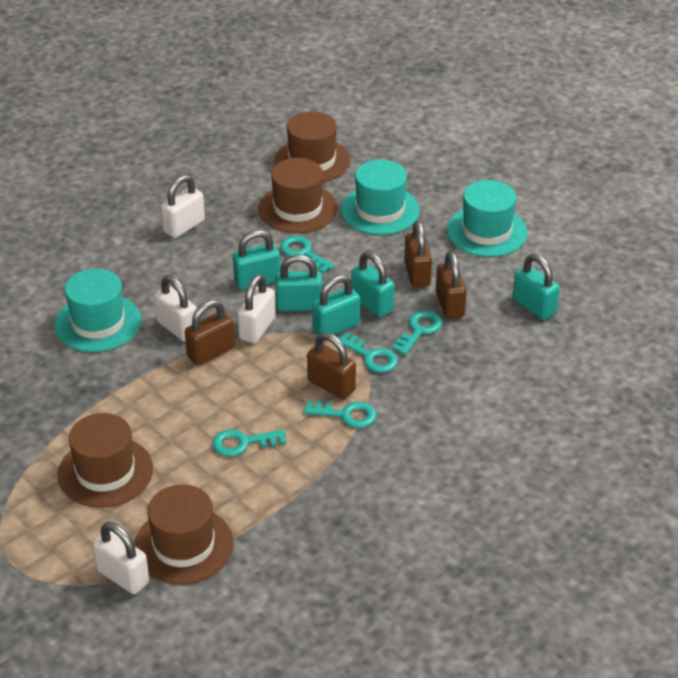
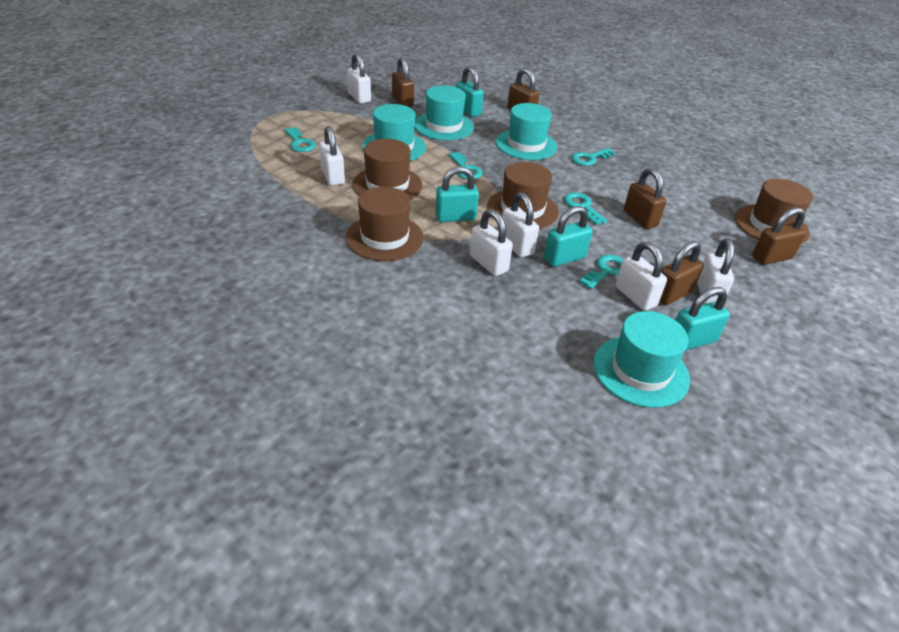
brown padlock: [185,300,235,366] [307,332,356,399] [404,220,432,287] [436,251,467,319] = 4 -> [392,57,414,107] [507,68,539,110] [624,168,667,229] [659,241,704,305] [752,208,806,265] = 5
turquoise hat: [55,269,141,352] [341,159,420,235] [447,180,527,257] = 3 -> [362,104,426,161] [415,85,474,140] [496,103,557,160] [593,311,690,408] = 4
turquoise padlock: [233,230,280,290] [275,254,322,311] [312,275,360,335] [351,251,395,317] [513,254,560,320] = 5 -> [435,166,479,222] [456,66,484,117] [544,206,592,267] [675,287,730,350] = 4
white padlock: [93,522,149,594] [154,275,197,342] [161,175,205,238] [237,274,276,343] = 4 -> [319,126,345,186] [347,53,371,104] [470,209,513,276] [502,192,539,257] [615,242,667,311] [697,238,734,304] = 6

